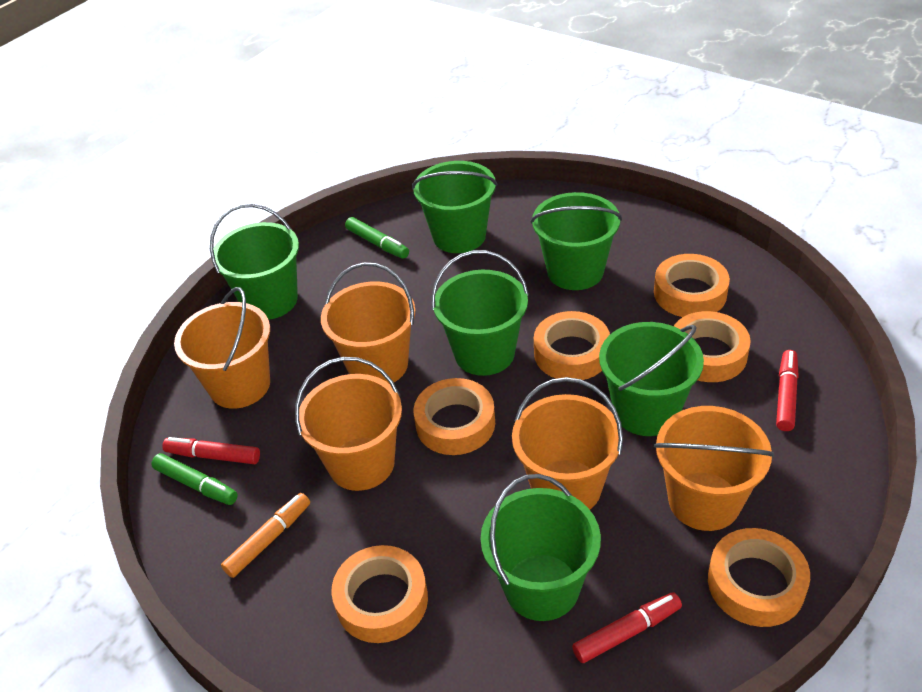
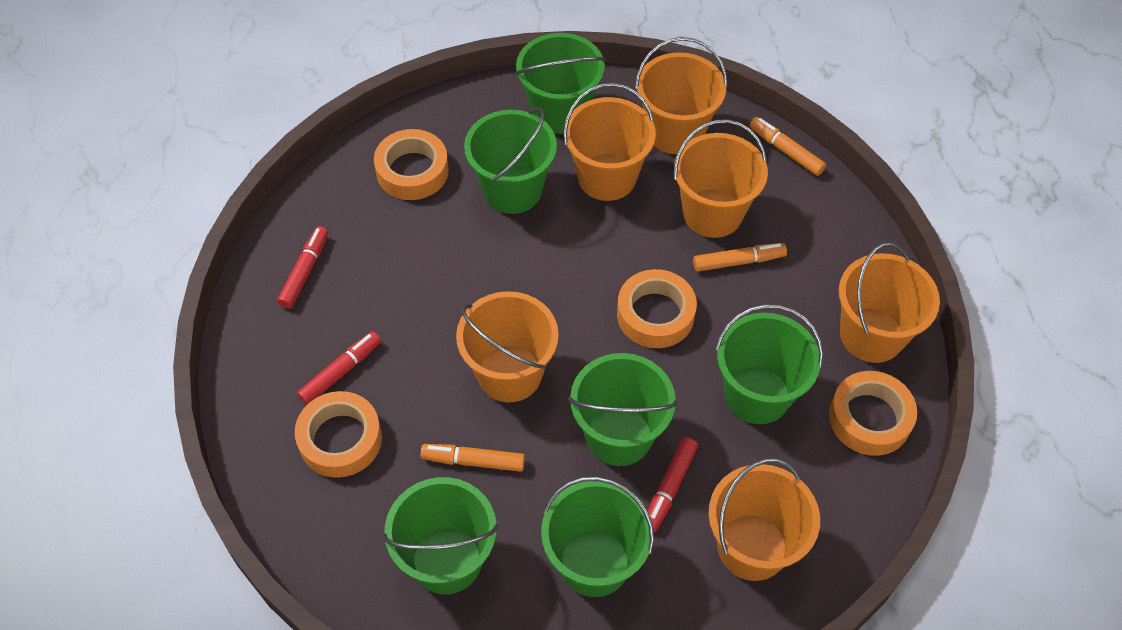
green marker: [151,453,238,505] [345,217,409,259] = 2 -> none = 0
orange bucket: [174,287,270,409] [295,357,402,491] [321,262,416,384] [512,377,623,510] [654,406,774,531] = 5 -> [456,291,559,402] [563,83,656,201] [635,37,728,154] [674,119,768,238] [708,458,820,581] [839,242,940,363] = 6
orange marker: [221,493,310,578] = 1 -> [420,444,525,472] [693,243,787,272] [750,117,826,176] = 3
orange tape: [331,545,428,643] [414,378,495,455] [534,311,610,380] [654,254,730,317] [674,311,751,382] [708,528,810,627] = 6 -> [295,391,382,478] [374,129,449,200] [617,269,697,348] [829,371,917,456] = 4

